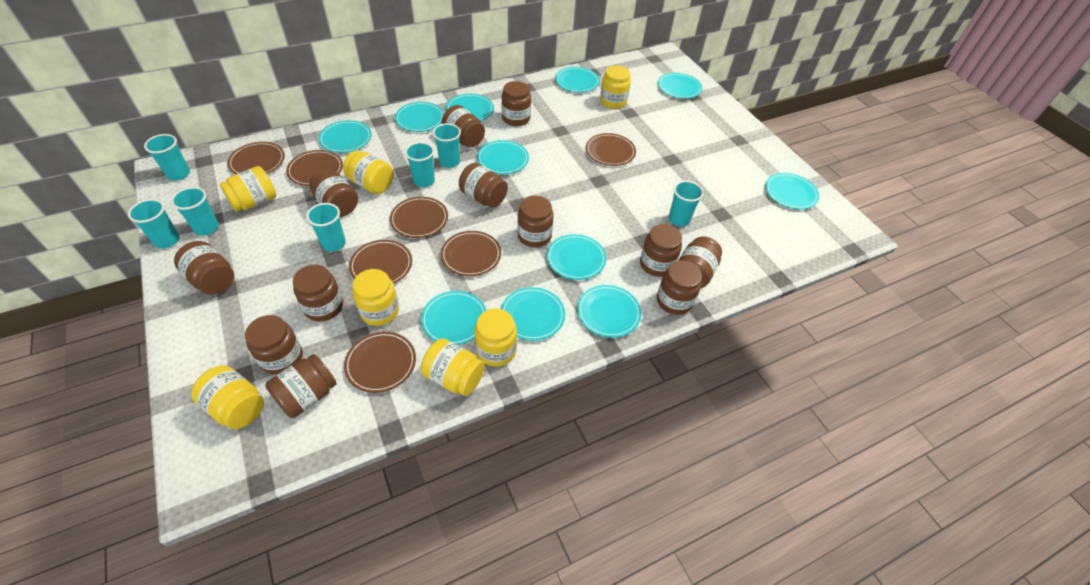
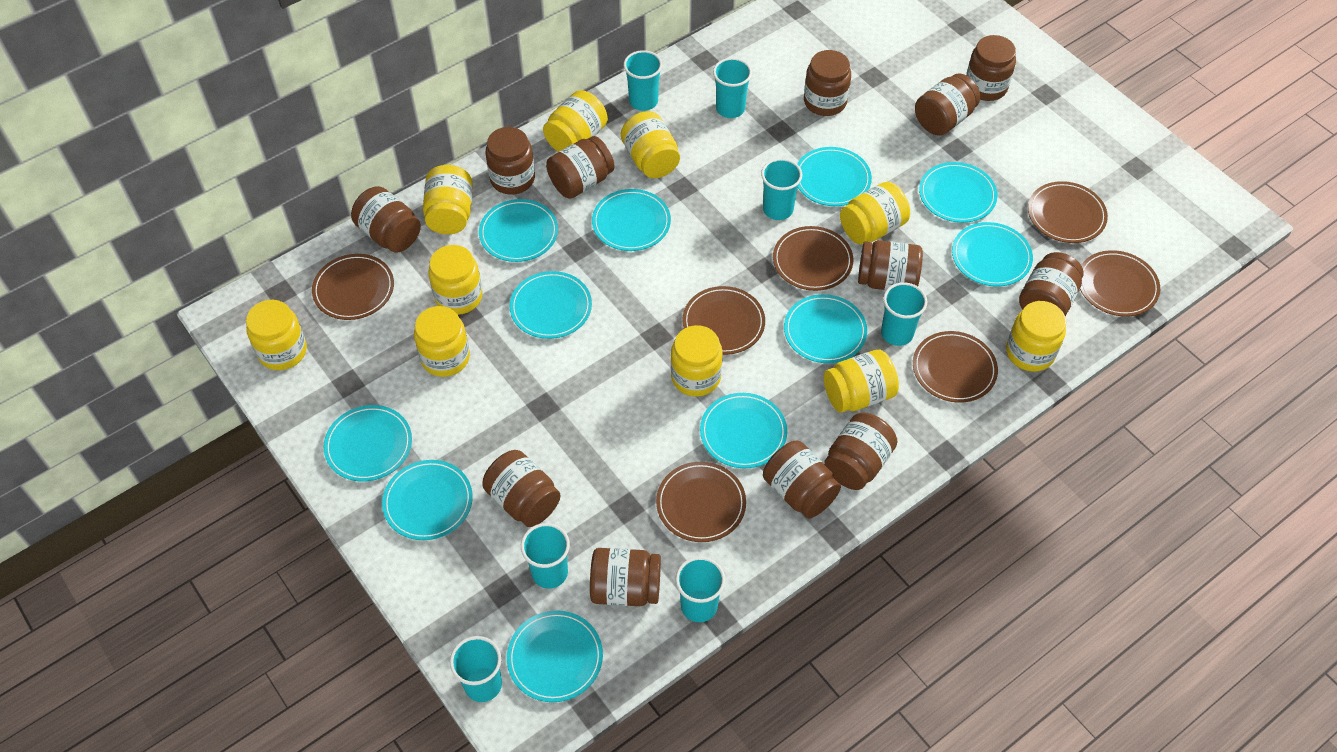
yellow jar: [191,365,264,429] [220,166,276,212] [343,151,393,194] [352,269,399,326] [421,338,485,396] [474,308,517,367] [600,65,631,109] = 7 -> [246,300,307,370] [414,306,470,377] [423,165,473,234] [428,245,483,315] [543,90,608,152] [621,111,680,178] [671,325,723,397] [824,349,899,413] [840,182,910,244] [1006,301,1066,372] = 10

